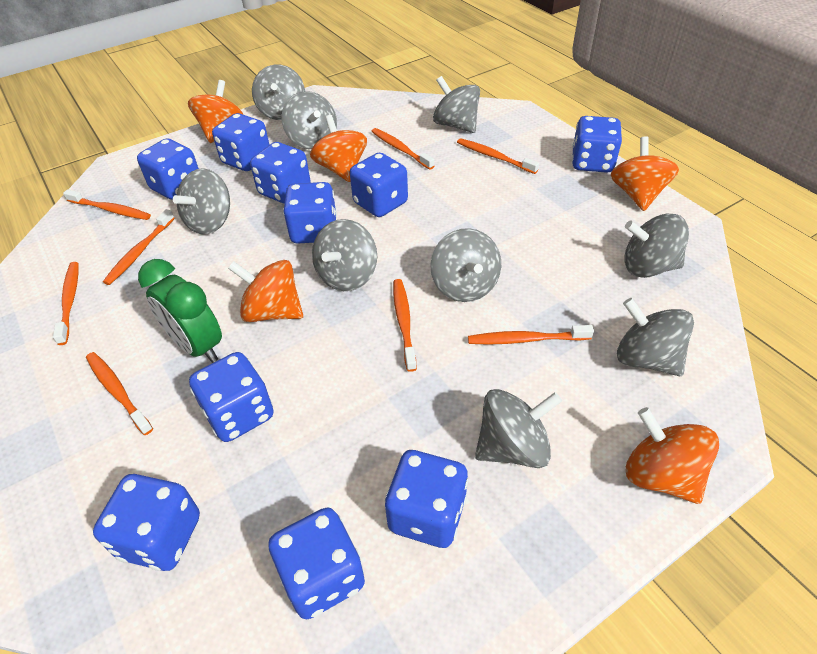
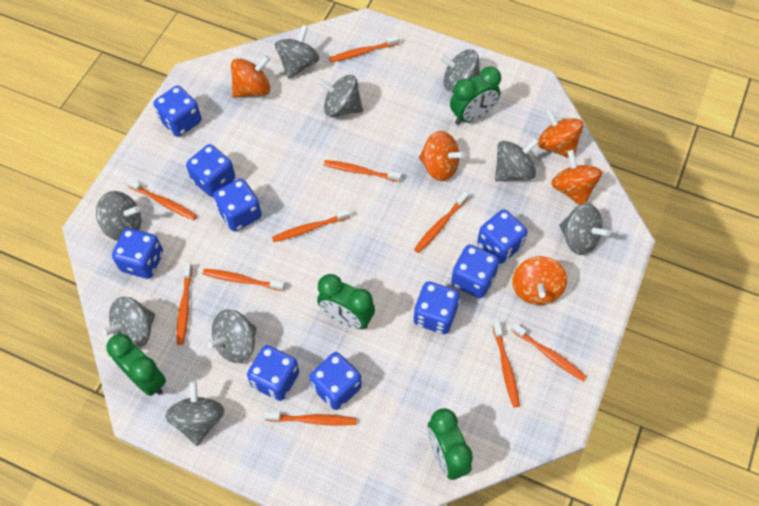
blue dice: [93,474,200,571] [137,139,199,200] [189,352,273,442] [212,113,269,171] [250,142,310,204] [268,507,365,619] [283,182,337,244] [350,153,408,217] [385,450,468,548] [572,116,622,173] = 10 -> [112,228,163,279] [154,86,201,137] [186,144,235,197] [213,178,262,231] [247,345,299,401] [309,352,362,410] [413,281,460,334] [451,244,499,298] [477,209,527,264] = 9
green clock: [138,259,222,363] = 1 -> [107,334,166,396] [317,274,375,329] [427,408,473,480] [450,66,501,125] = 4
orange toothbrush: [53,262,78,345] [63,189,151,220] [86,352,153,435] [103,209,175,285] [371,128,434,170] [393,279,417,372] [457,138,539,174] [468,325,594,345] = 8 -> [126,179,197,220] [177,263,192,345] [202,269,285,291] [264,412,356,426] [272,209,351,242] [324,160,401,182] [329,36,400,62] [414,191,469,253] [492,321,520,407] [511,323,587,382] = 10

